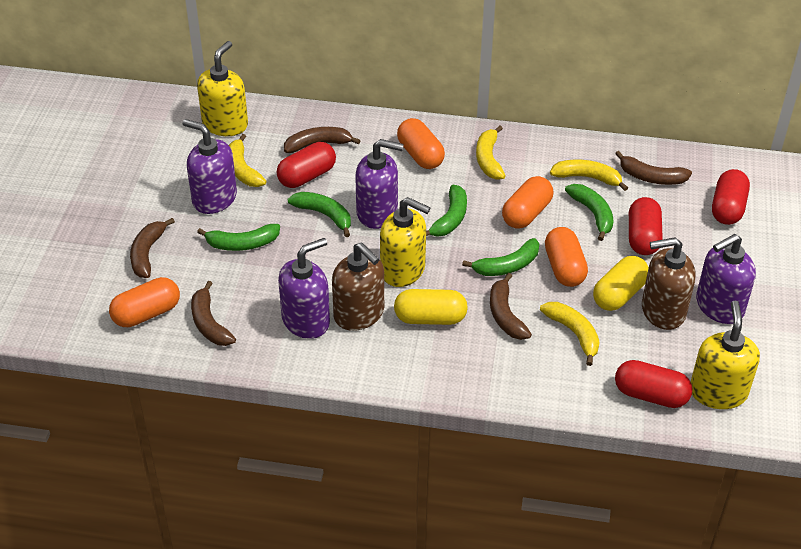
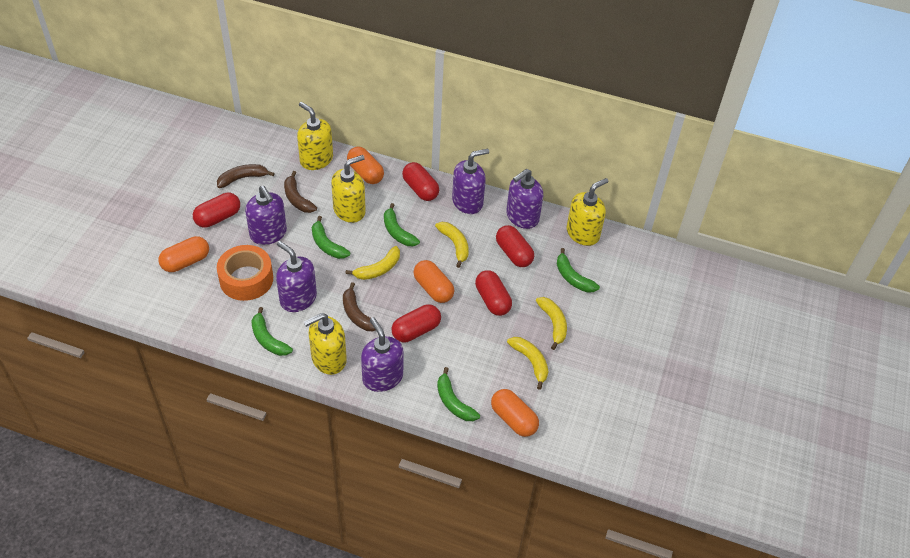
brown banana: [130,218,175,278] [191,281,236,346] [284,127,361,153] [490,273,532,340] [615,151,692,185] = 5 -> [217,164,275,188] [284,171,317,213] [343,282,376,331] = 3
brown soap dispenser: [332,242,384,331] [642,237,696,330] = 2 -> none = 0
orange tape: none = 0 -> [217,245,273,301] = 1
purple soap dispenser: [182,119,237,214] [278,238,330,339] [355,139,404,229] [696,234,756,324] = 4 -> [245,186,287,245] [276,241,317,312] [361,317,403,392] [452,149,489,214] [506,169,543,229] = 5
red capsule: [277,142,336,188] [615,360,692,408] [629,197,663,255] [712,169,750,225] = 4 -> [193,193,240,228] [392,304,441,342] [402,162,439,201] [475,270,512,316] [496,225,534,267] = 5
yellow capsule: [394,289,468,325] [593,256,649,311] = 2 -> none = 0
yellow soap dispenser: [197,41,248,136] [380,197,430,287] [691,300,760,409] = 3 -> [297,102,333,170] [304,313,347,375] [331,155,366,223] [567,178,609,246] = 4

